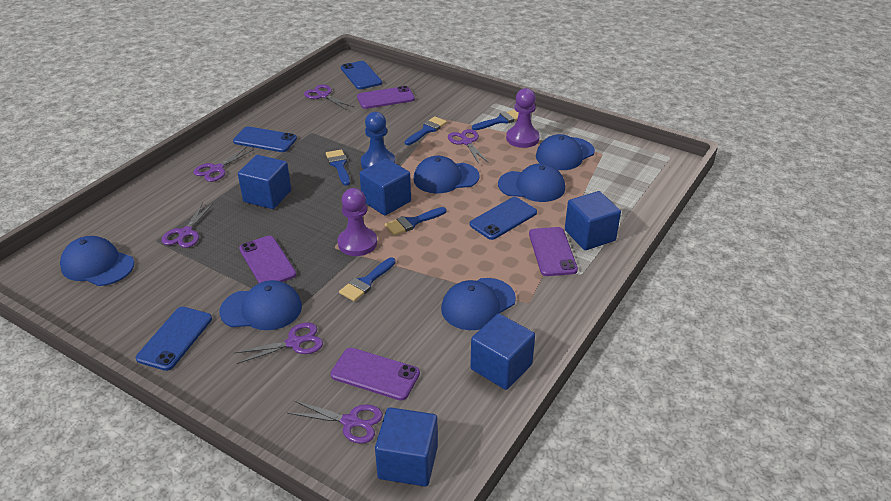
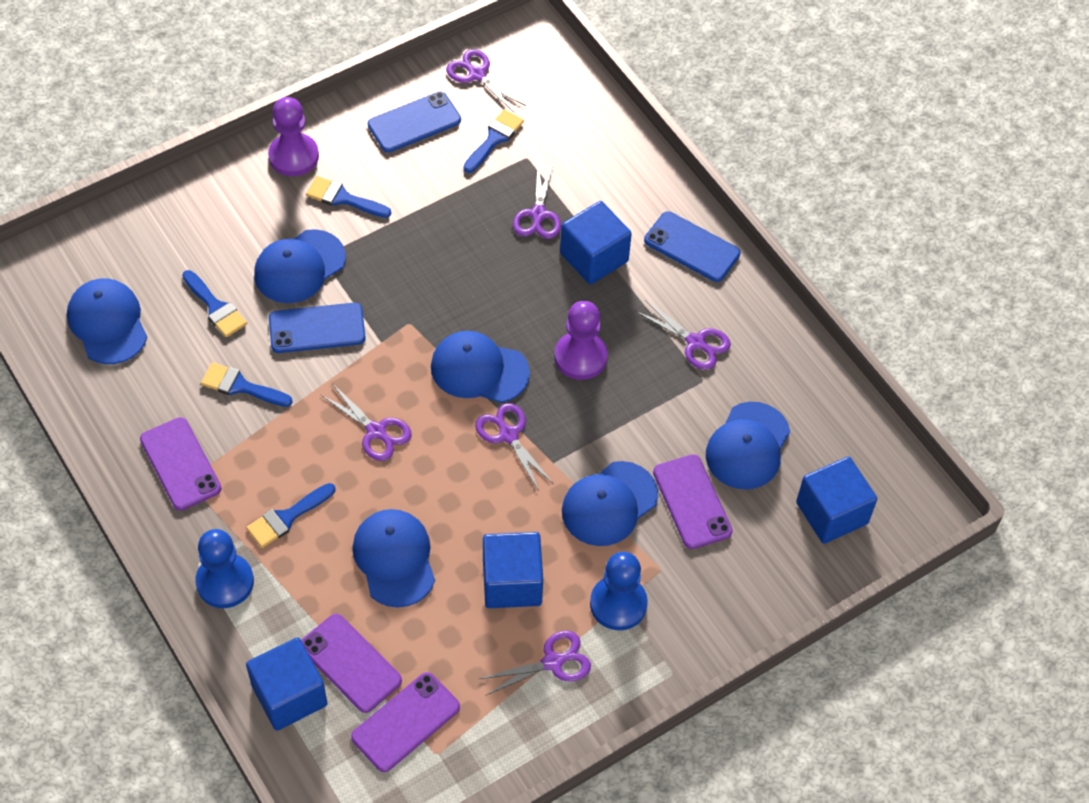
blue cube: [238,155,291,209] [359,158,411,216] [375,407,438,486] [470,314,535,390] [565,191,621,250] = 5 -> [246,637,328,731] [483,532,543,608] [560,201,632,284] [796,457,877,544] = 4
blue pawn: [361,112,395,169] = 1 -> [195,529,254,608] [590,552,648,630] = 2
blue phone: [136,307,212,371] [233,126,297,152] [341,61,382,89] [470,197,537,240] = 4 -> [269,303,366,353] [368,91,461,152] [644,211,741,282] = 3

